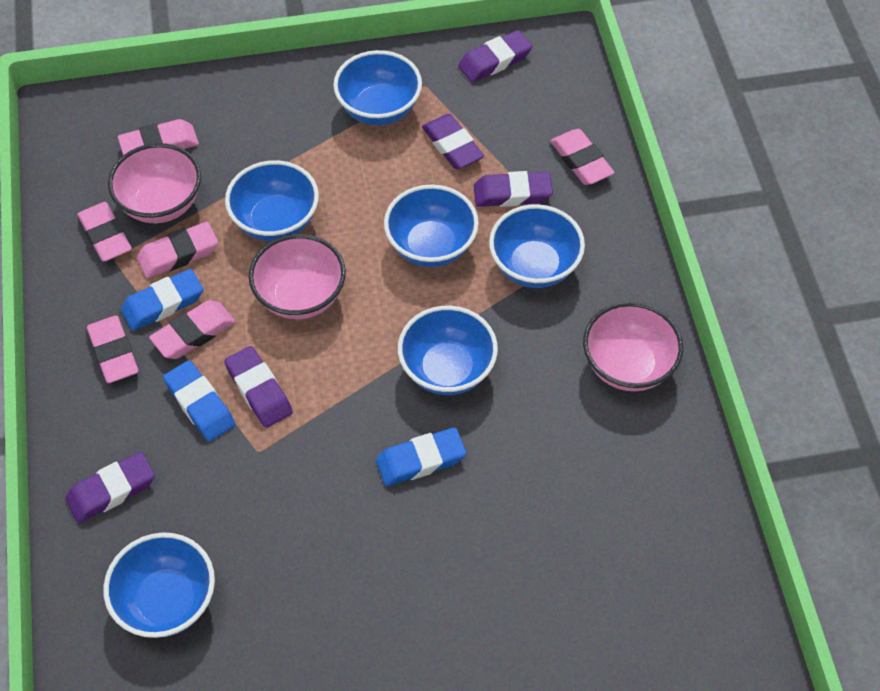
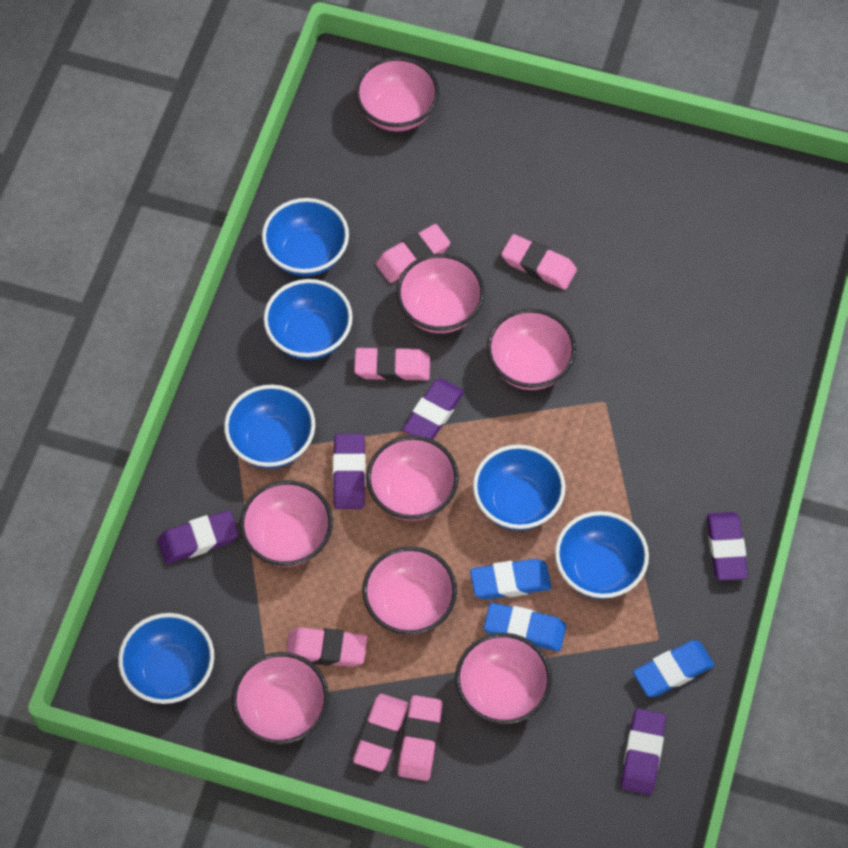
pink bowl: [108,143,201,223] [249,234,346,319] [583,302,683,391] = 3 -> [232,652,329,745] [240,480,333,567] [355,57,439,132] [362,546,457,635] [366,435,459,521] [396,254,485,333] [455,633,552,724] [487,308,576,390] = 8

